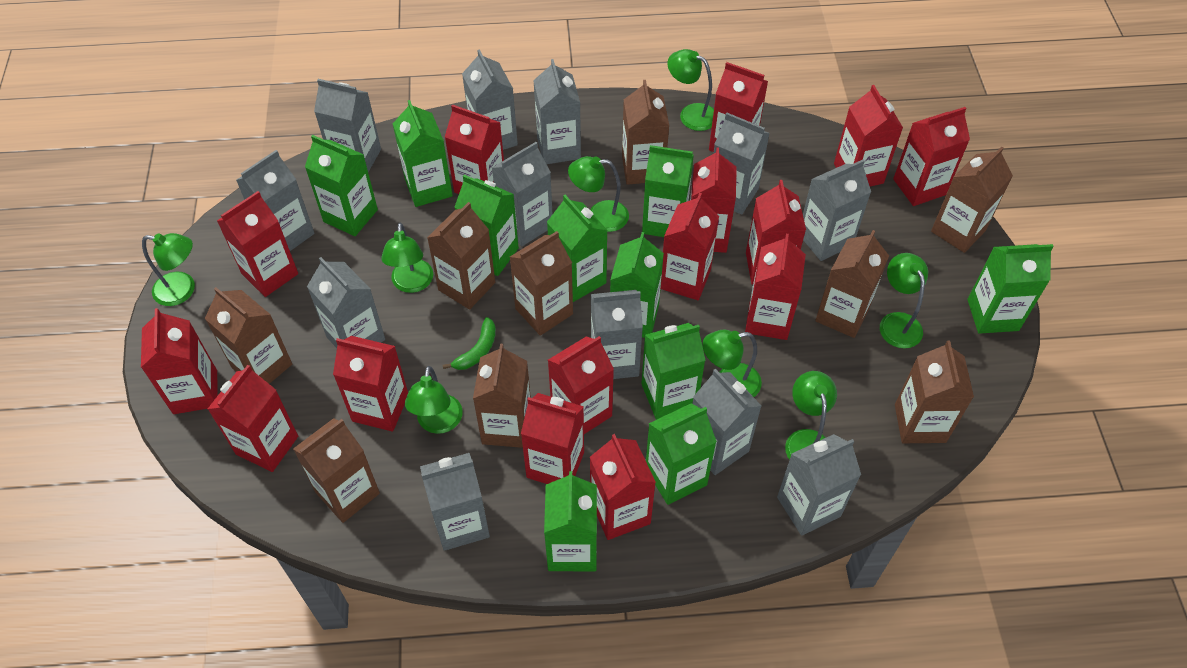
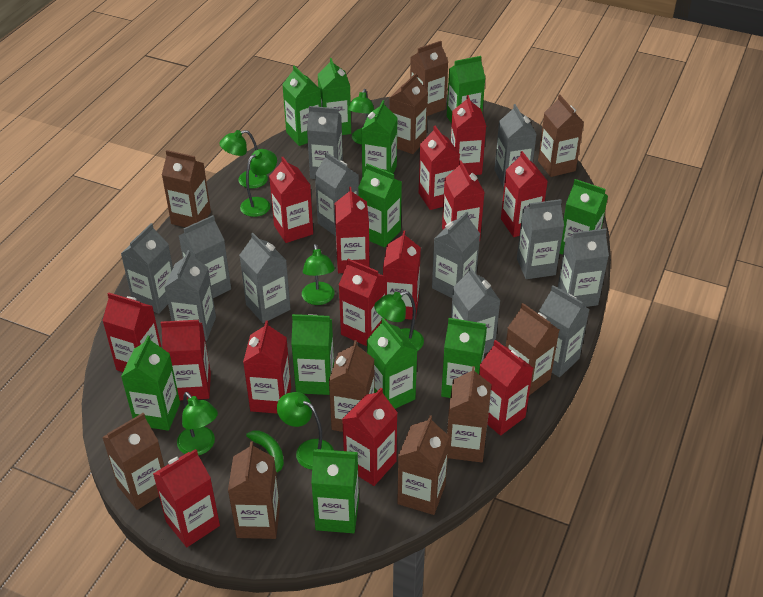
brown carton: [205,287,292,384] [293,418,380,523] [427,202,495,310] [473,344,531,448] [510,231,573,336] [622,80,669,185] [815,230,889,338] [895,340,974,443] [931,147,1013,253] = 9 -> [102,413,164,510] [162,150,211,227] [228,441,280,539] [329,340,375,432] [389,73,428,154] [397,415,449,515] [410,41,448,116] [447,366,491,462] [506,303,559,395] [538,95,584,177] = 10
green carton: [305,135,378,236] [393,100,453,207] [454,175,519,276] [544,471,597,571] [547,195,608,302] [610,232,664,338] [641,323,706,420] [642,145,694,237] [646,403,717,505] [967,244,1054,334] = 10 -> [121,335,180,431] [282,65,321,146] [291,314,334,395] [311,449,359,533] [318,58,351,135] [358,164,402,248] [362,100,398,177] [366,318,417,409] [441,318,487,398] [447,56,485,124] [559,179,608,255] = 11
green lamp: [142,233,195,306] [381,223,433,293] [405,366,462,434] [568,156,629,232] [668,49,714,131] [703,330,762,397] [785,371,837,460] [880,253,928,348] = 8 -> [177,392,218,456] [219,130,268,188] [240,149,277,217] [277,392,334,470] [302,244,335,305] [348,89,374,145] [374,291,424,351] = 7
red carton: [141,308,218,414] [208,365,298,472] [217,191,298,297] [333,336,408,432] [445,104,504,194] [521,393,584,484] [548,336,614,434] [590,434,656,540] [661,193,719,300] [690,148,737,253] [709,62,768,152] [745,234,806,340] [746,180,806,285] [834,85,903,186] [893,107,970,206] = 15 -> [102,292,162,372] [153,449,220,547] [161,320,211,400] [243,321,291,414] [269,157,313,243] [334,187,369,273] [339,259,387,346] [342,388,397,486] [383,230,421,320] [419,126,460,210] [442,161,485,242] [451,95,486,175] [479,340,533,436] [501,151,548,237] = 14

